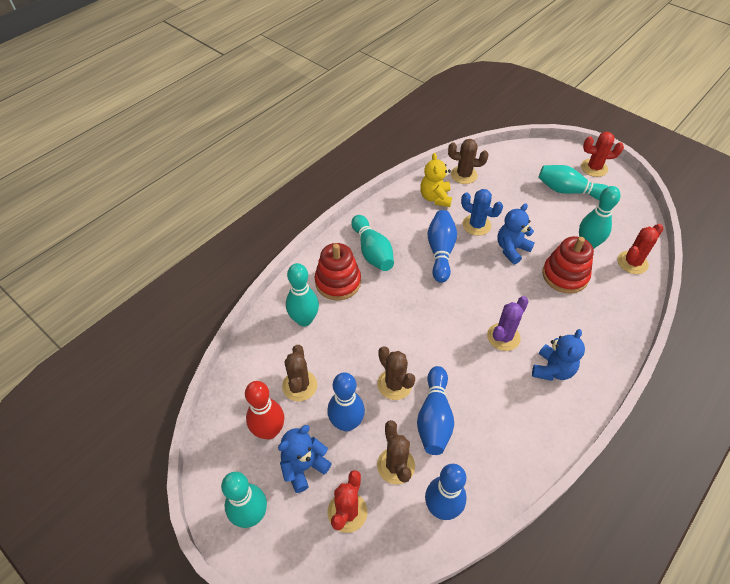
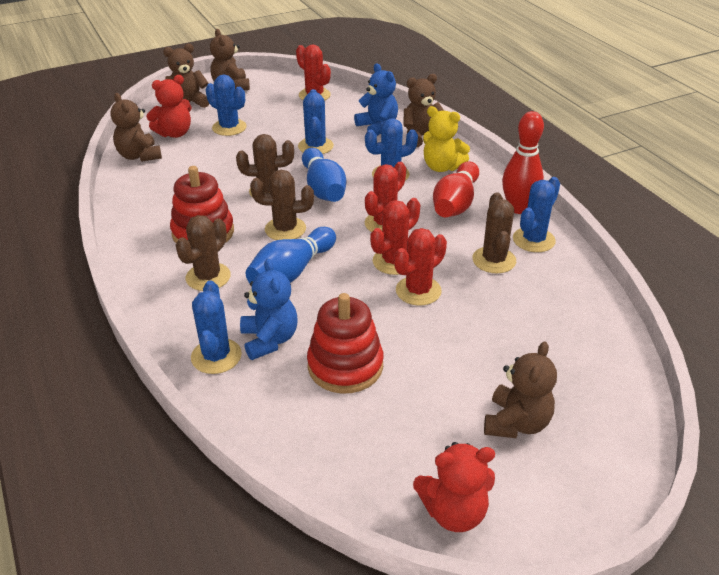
blue bowling pin: [327,372,365,432] [417,366,454,455] [425,464,467,520] [428,210,457,283] = 4 -> [246,227,336,283] [302,148,346,202] = 2
blue cactus: [461,189,503,236] = 1 -> [191,281,242,374] [205,75,247,136] [298,89,334,154] [365,118,418,181] [513,177,560,252] = 5
blue teddy bear: [278,425,332,493] [497,204,535,264] [532,329,585,381] = 3 -> [240,258,298,360] [354,63,398,136] = 2
brown teddy bear: none = 0 -> [110,93,162,162] [163,44,209,108] [210,29,250,90] [404,74,444,147] [484,341,557,438] = 5
purple cactus: [487,296,529,351] = 1 -> none = 0
red bowling pin: [245,381,284,439] = 1 -> [433,161,479,217] [502,111,544,214] = 2
red cactus: [328,470,368,533] [581,132,624,177] [618,224,663,274] = 3 -> [296,45,331,101] [365,162,406,232] [370,198,420,275] [394,228,447,306] = 4
red teddy bear: none = 0 -> [146,75,192,138] [413,442,495,532] = 2
turquoise bowling pin: [221,472,267,528] [286,263,319,327] [351,215,394,271] [538,165,609,200] [579,186,620,249] = 5 -> none = 0

